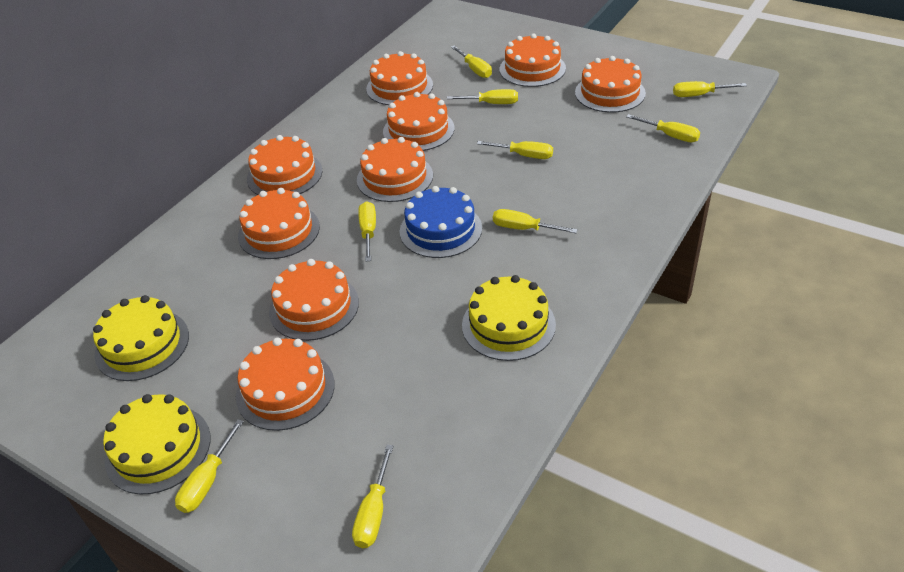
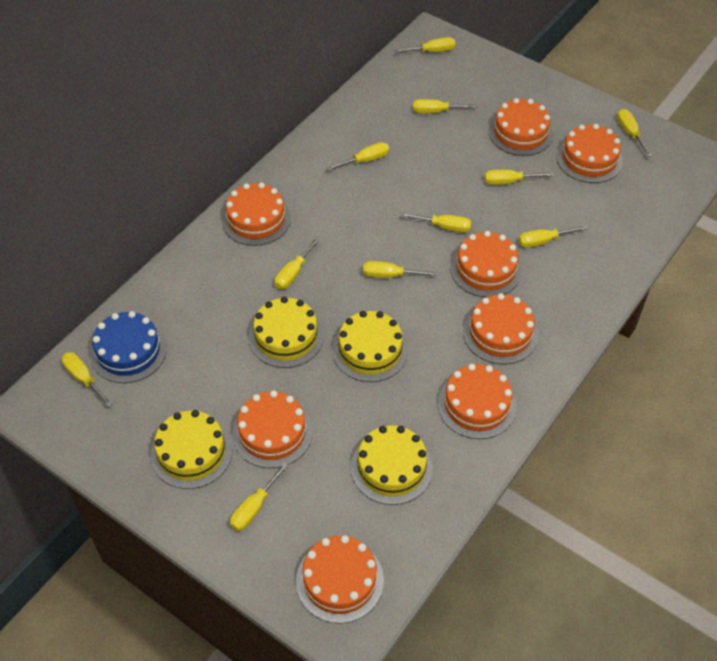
orange cake: [236,338,335,431] [238,188,320,259] [247,135,322,195] [269,259,359,341] [357,137,433,202] [366,51,433,105] [383,92,454,151] [500,34,566,87] [575,56,646,113] = 9 -> [222,182,291,246] [232,390,313,468] [296,535,384,623] [438,364,516,439] [450,231,522,297] [463,293,538,364] [488,98,553,156] [556,124,623,183] = 8
yellow cake: [93,295,189,381] [103,394,210,494] [462,275,556,361] = 3 -> [151,410,233,489] [249,297,324,368] [332,311,408,382] [351,425,433,505] = 4
yellow screwdriver: [175,419,244,513] [352,445,393,548] [359,201,376,262] [447,89,518,104] [451,45,492,78] [477,141,553,159] [493,209,578,233] [626,114,700,142] [673,81,747,97] = 9 -> [62,352,113,407] [230,462,289,531] [275,237,321,289] [326,142,389,171] [363,261,437,278] [394,37,455,53] [401,212,471,233] [413,99,478,113] [485,170,554,185] [518,226,588,248] [617,109,653,157] = 11

